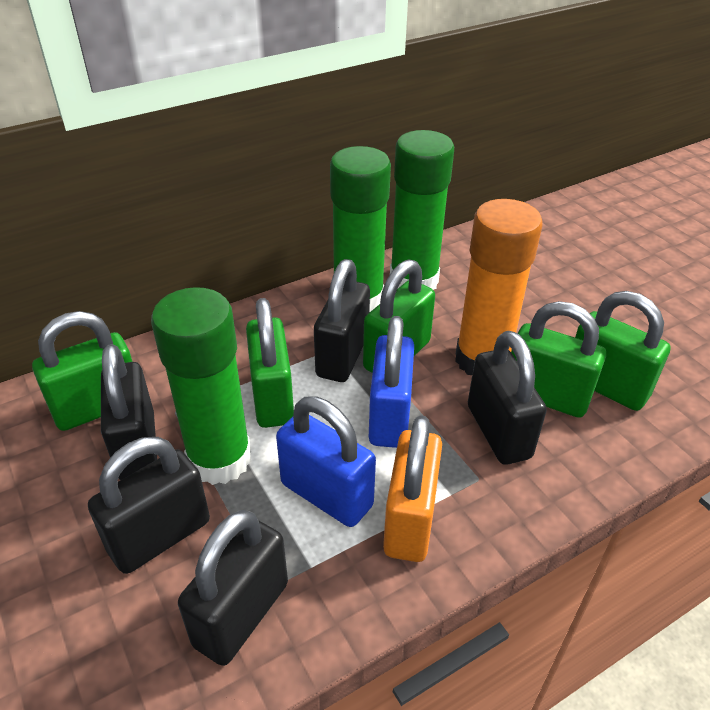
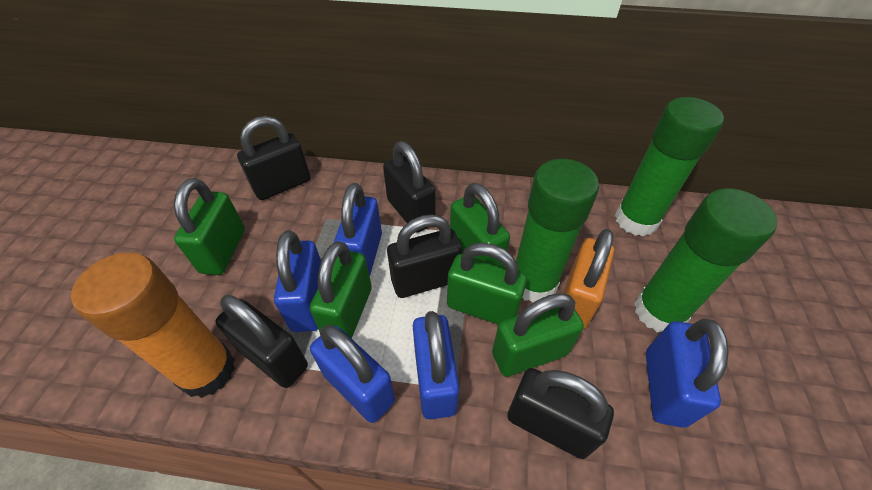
blue padlock: [276,396,376,527] [369,316,414,448] = 2 -> [274,230,321,332] [310,325,395,423] [334,183,382,276] [413,311,460,420] [646,318,729,428] = 5

